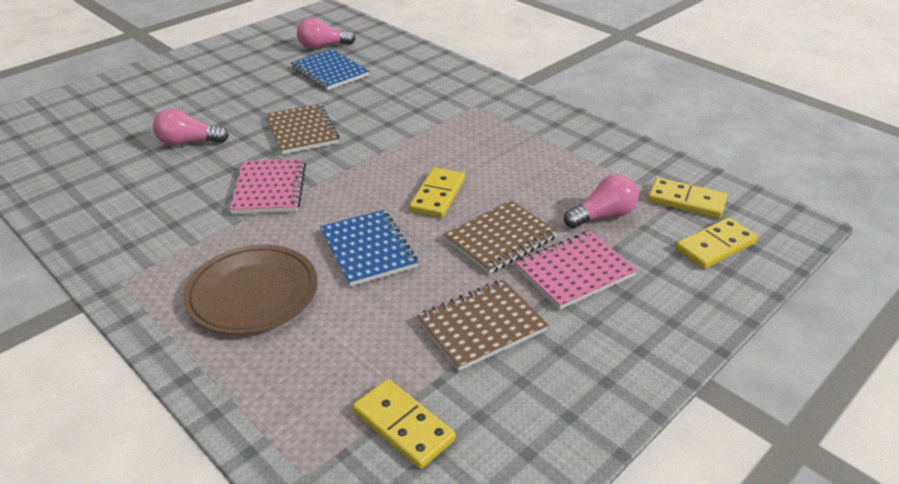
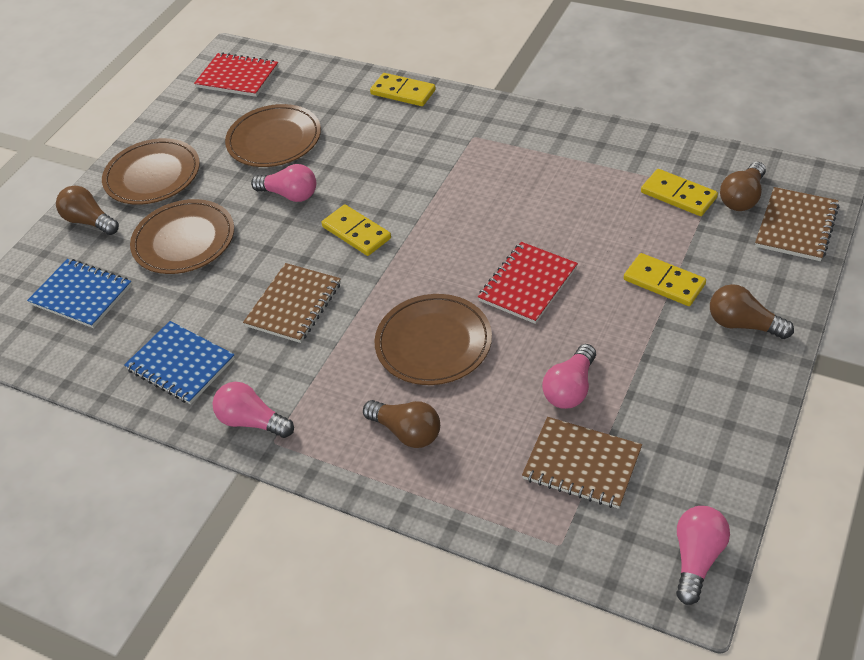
brown light bulb: none = 0 -> [56,186,119,235] [363,400,440,448] [710,284,794,339] [720,162,766,211] = 4
brown plate: [183,245,317,335] = 1 -> [102,138,200,205] [130,199,234,274] [225,104,321,167] [374,294,492,385] = 4
pink light bulb: [153,108,229,146] [297,18,356,49] [564,174,638,228] = 3 -> [213,382,294,438] [251,164,316,202] [542,344,596,409] [676,506,730,605] = 4
pink notebook: [230,159,306,214] [515,231,638,310] = 2 -> none = 0
red notebook: none = 0 -> [194,52,278,97] [478,242,578,324] = 2

